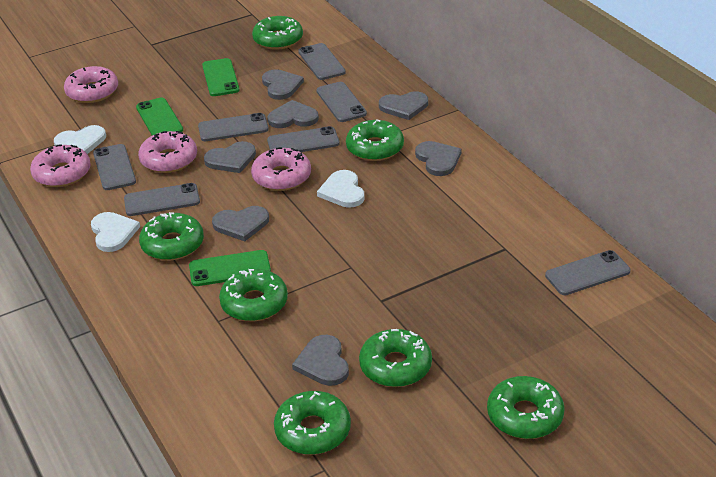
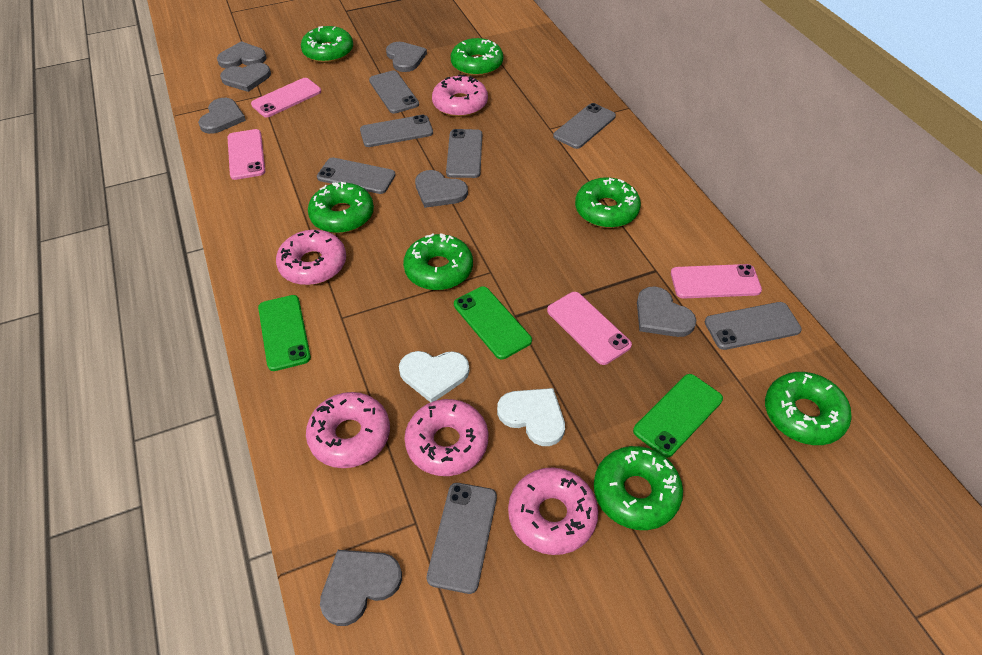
pink donut: [30,144,91,187] [64,66,118,103] [138,131,197,173] [251,147,311,191] = 4 -> [276,230,346,285] [306,392,390,468] [405,399,488,476] [432,75,488,117] [508,467,599,555] = 5
pink phone: none = 0 -> [228,129,265,180] [251,78,321,117] [547,292,632,365] [671,264,762,299] = 4
white heart: [54,125,106,154] [91,212,140,252] [317,170,365,208] = 3 -> [399,351,469,402] [497,388,565,446] = 2

